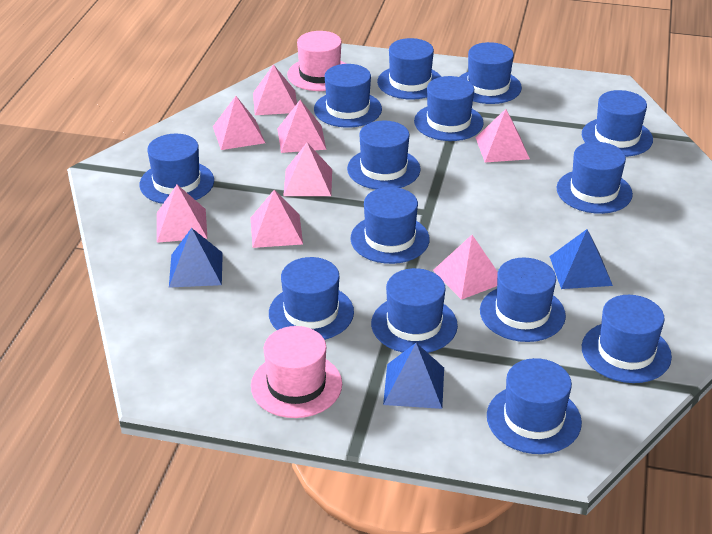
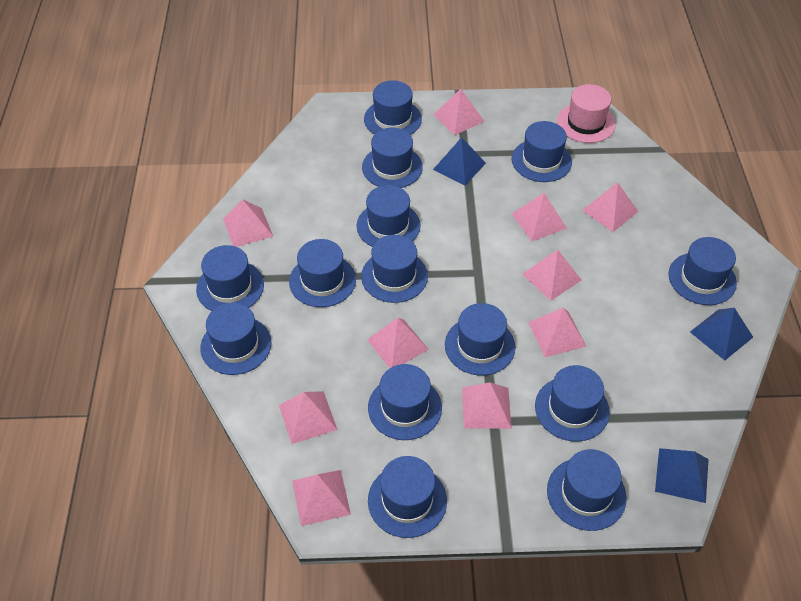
pink hat: [251,326,342,418] [287,31,346,91] = 2 -> [557,84,616,143] = 1
pink pyramid: [157,185,208,243] [213,96,265,150] [251,190,303,248] [253,64,297,115] [277,100,326,153] [283,143,332,196] [433,235,498,300] [476,109,530,163] = 8 -> [223,199,273,247] [279,391,338,444] [292,470,351,526] [367,318,429,368] [434,89,484,135] [462,382,512,429] [512,193,567,241] [522,249,582,301] [528,307,587,357] [582,182,639,232] = 10

